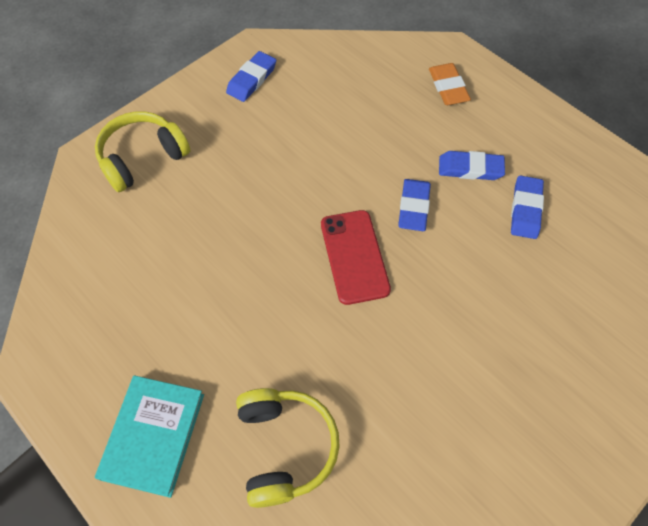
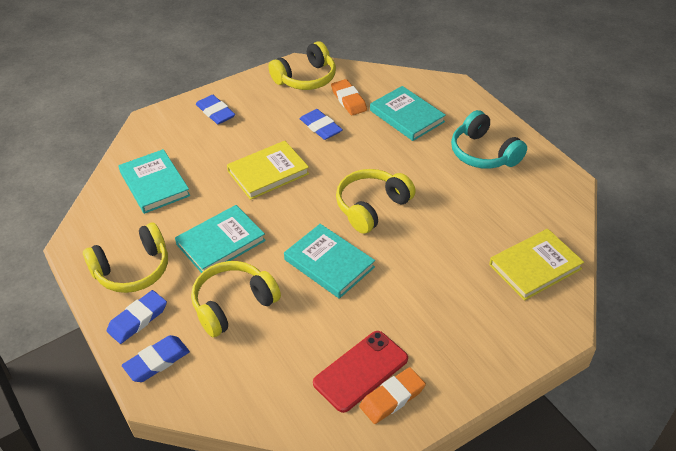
orange eraser: [429,63,471,105] = 1 -> [331,79,367,115] [359,367,426,424] = 2
turquoise book: [95,375,204,498] = 1 -> [118,149,190,214] [175,205,266,273] [284,224,375,299] [370,86,446,141] = 4
turquoise headphones: none = 0 -> [451,110,527,169] = 1
yellow book: none = 0 -> [227,141,309,200] [489,229,584,301] = 2
yellow headphones: [95,111,190,192] [236,388,340,508] = 2 -> [83,223,168,293] [191,261,281,337] [268,41,336,90] [336,169,416,234] = 4

